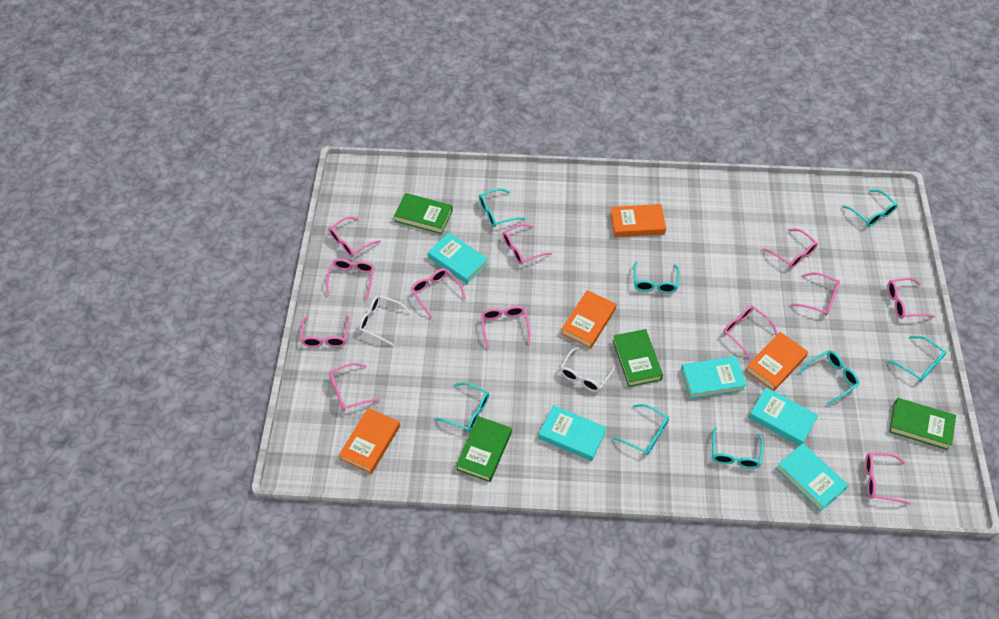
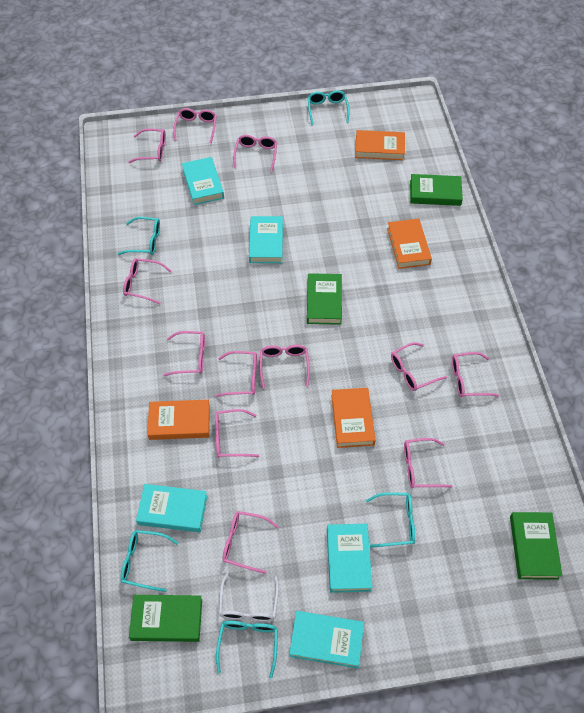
turquoise glasses: [435,382,489,432] [479,188,525,227] [612,404,669,455] [633,261,679,293] [712,427,764,469] [799,351,859,406] [842,190,898,227] [887,336,946,382] = 8 -> [118,217,160,255] [120,530,178,592] [216,621,278,678] [308,90,350,125] [366,492,415,548] = 5
white glasses: [359,295,411,346] [560,347,616,392] = 2 -> [219,573,279,622] = 1

